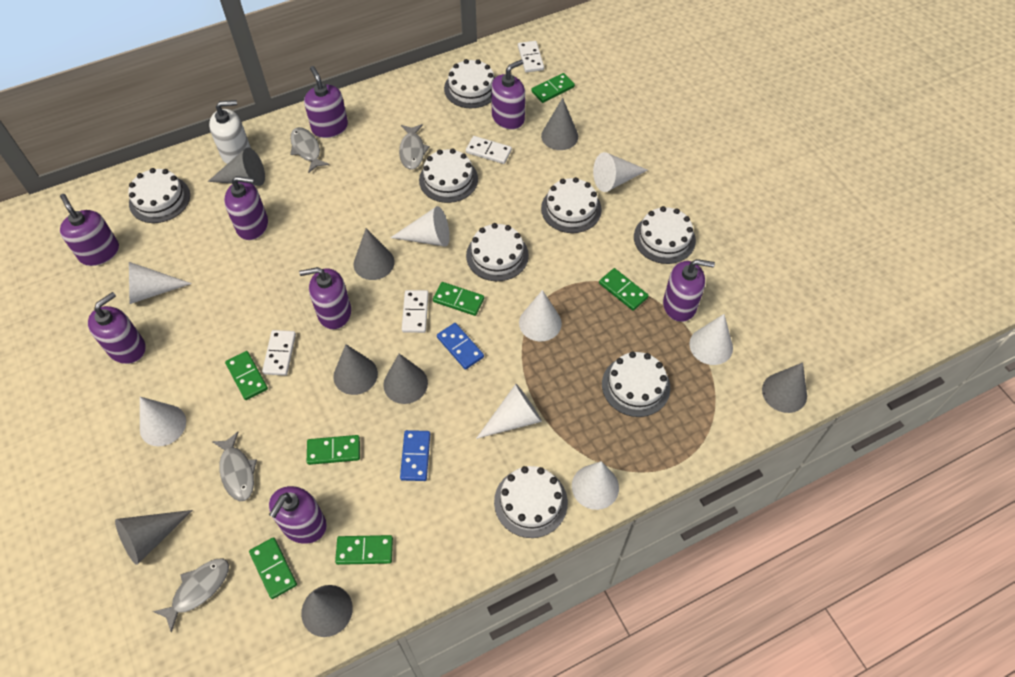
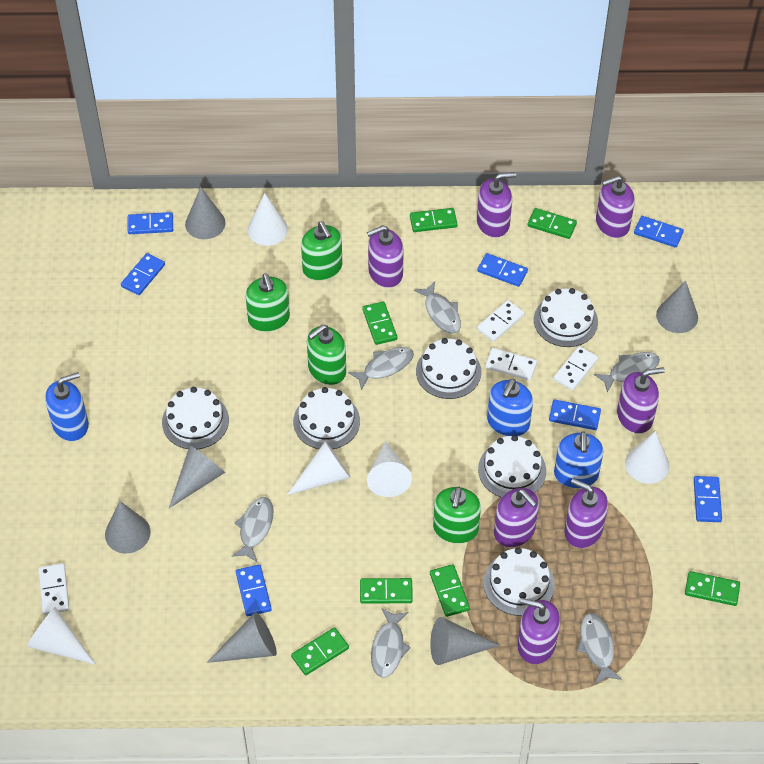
blue domino: [400,430,430,481] [437,323,484,370] = 2 -> [121,253,165,295] [128,212,173,234] [236,565,272,616] [477,253,528,287] [549,400,601,430] [634,216,684,248] [694,476,722,522] = 7
blue soap dispenser: none = 0 -> [45,372,89,441] [487,379,533,436] [554,431,604,489] = 3
green soap dispenser: none = 0 -> [245,273,290,332] [301,222,342,281] [307,325,346,385] [433,487,481,544] = 4
grey cone: [115,510,193,565] [208,147,265,186] [301,585,353,637] [333,344,378,395] [354,228,394,280] [383,354,428,404] [541,98,578,150] [762,362,807,413] = 8 -> [105,501,151,553] [169,445,225,508] [185,187,226,239] [207,612,277,663] [430,617,500,665] [656,280,698,333] = 6
grey fish: [153,558,229,633] [212,432,257,501] [290,127,329,173] [399,124,430,170] = 4 -> [232,497,273,562] [348,347,414,390] [371,608,411,678] [414,282,461,334] [577,613,622,684] [594,352,660,393] = 6
purple soap dispenser: [60,194,119,266] [88,292,146,364] [224,176,268,240] [269,486,327,544] [299,267,351,329] [304,66,348,138] [491,60,525,130] [663,259,715,322] = 8 -> [367,225,404,288] [477,172,516,238] [494,488,539,548] [517,598,560,664] [564,478,608,548] [596,176,635,238] [617,367,665,434] = 7
white cake: [128,168,190,223] [419,149,478,203] [444,59,495,108] [466,223,529,281] [494,466,568,538] [541,177,602,233] [602,352,670,417] [634,206,696,264] = 8 -> [162,387,229,449] [293,387,360,449] [416,338,482,399] [478,435,546,498] [483,547,555,616] [534,288,598,347] = 6
white cone: [129,262,192,304] [140,397,186,446] [390,206,450,247] [476,384,542,439] [519,290,562,341] [572,461,619,510] [593,152,648,192] [689,314,733,365] = 8 -> [27,607,95,664] [248,193,288,246] [287,441,351,495] [367,441,412,497] [625,431,670,484] = 5
white soap dispenser: [209,100,251,164] = 1 -> none = 0

